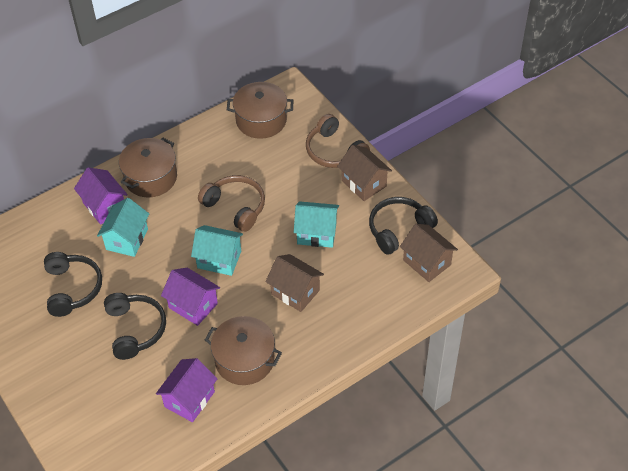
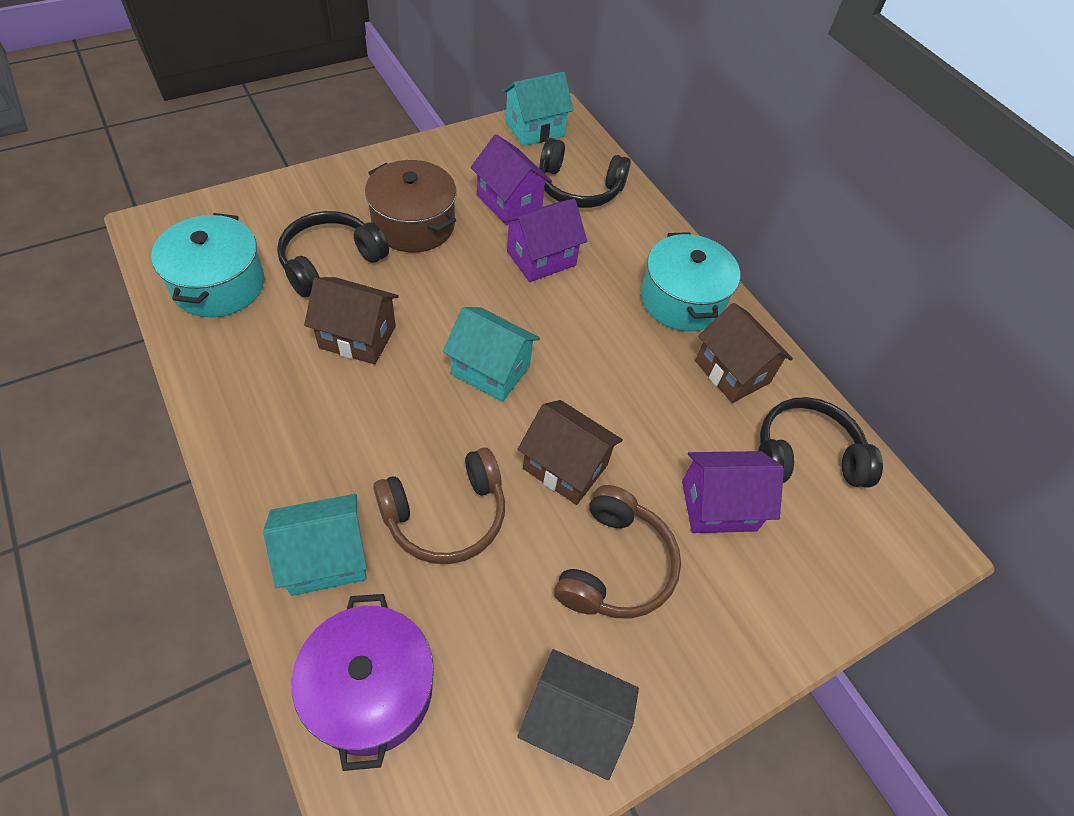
black house: none = 0 -> [518,649,639,780] = 1
brown pot: [119,138,177,197] [205,316,282,385] [227,82,294,139] = 3 -> [365,160,457,252] = 1
purple pot: none = 0 -> [292,594,434,771] = 1
turquoise pot: none = 0 -> [151,213,264,317] [641,232,740,331] = 2

